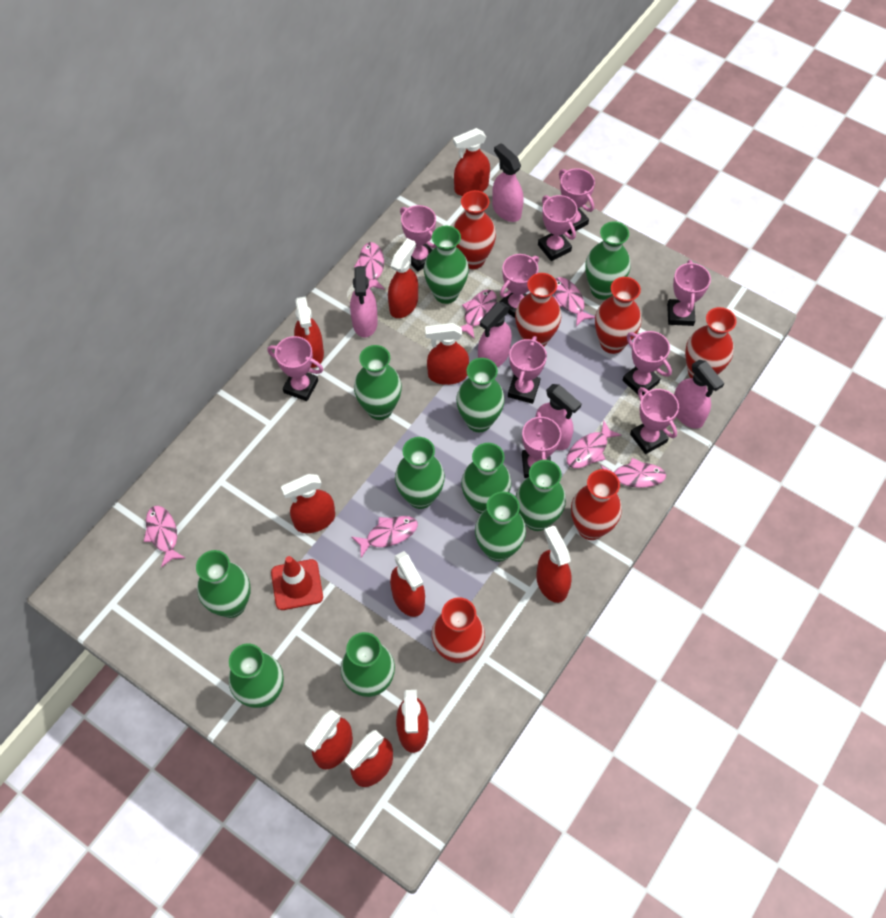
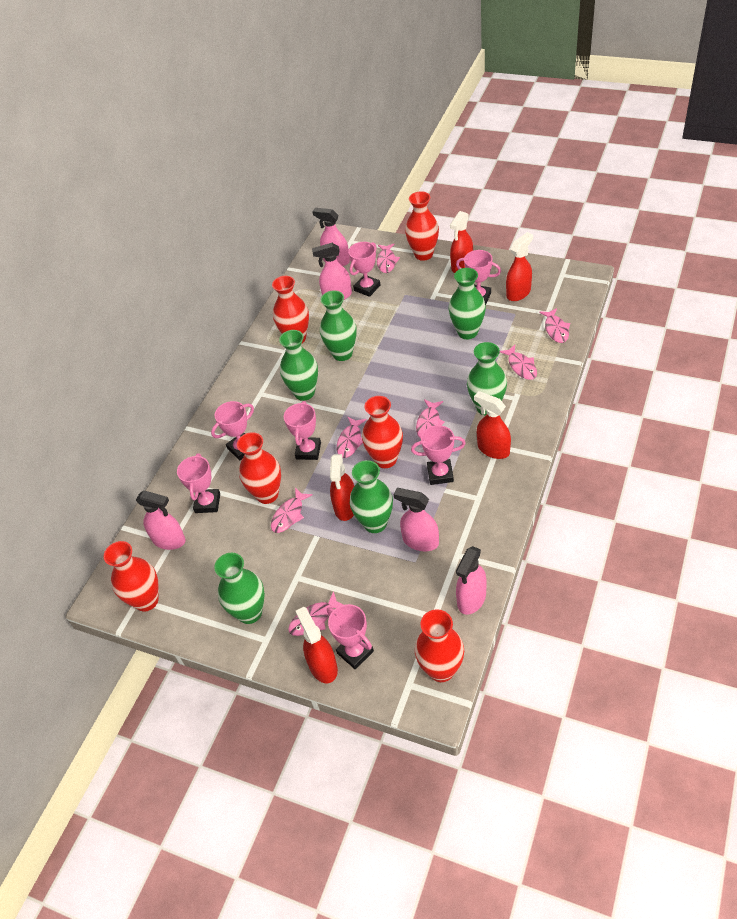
green vase: [196,550,251,618] [229,644,284,708] [340,632,395,697] [354,345,402,420] [395,437,445,509] [424,226,469,304] [456,358,505,432] [461,443,511,514] [475,491,526,562] [516,460,566,531] [585,221,630,300] = 11 -> [214,553,265,624] [279,330,318,401] [320,290,357,361] [350,460,393,533] [449,268,486,339] [467,342,507,415] = 6
pink trophy: [267,336,323,401] [400,205,437,272] [500,254,539,318] [508,336,547,404] [522,411,561,478] [538,195,577,261] [559,168,595,235] [623,331,672,395] [630,387,679,454] [667,260,711,326] = 10 -> [177,453,220,513] [211,401,254,460] [284,401,321,460] [327,604,374,669] [348,242,380,297] [411,425,466,485] [456,250,501,305] = 7
red spray bottle: [281,474,335,533] [294,296,324,368] [305,710,353,770] [345,730,393,787] [388,238,418,318] [390,551,425,617] [396,690,429,753] [425,323,469,385] [453,128,490,196] [536,526,572,603] = 10 -> [296,607,338,683] [330,454,354,521] [450,211,473,273] [474,391,511,459] [506,232,533,301] = 5
red traffic cone: [271,556,323,610] = 1 -> none = 0

